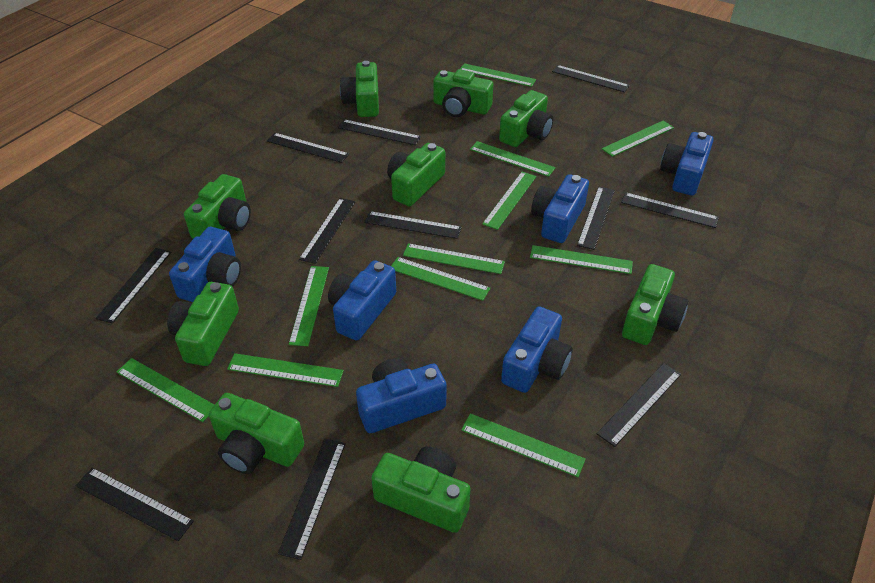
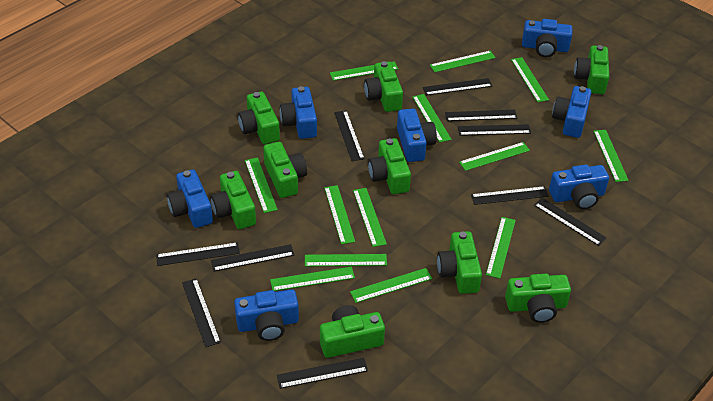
black ruler: [76,467,194,541] [96,248,171,324] [267,133,349,163] [278,439,346,560] [299,198,355,264] [338,119,421,145] [364,211,462,239] [552,65,630,92] [577,186,615,250] [597,363,681,447] [621,192,719,228] = 11 -> [156,242,240,266] [182,278,221,347] [211,244,294,271] [277,358,368,389] [334,110,365,161] [423,78,492,96] [445,110,517,121] [458,124,531,136] [471,186,549,205] [534,198,607,246] = 10
blue camera: [169,227,241,302] [328,260,396,341] [356,358,447,433] [501,306,573,393] [531,174,589,243] [660,132,713,196] = 6 -> [167,169,213,228] [234,289,299,341] [280,86,317,139] [397,108,437,162] [522,19,572,57] [549,165,609,209] [552,86,592,138] = 7
green ruler: [117,358,214,422] [227,353,344,387] [289,266,329,346] [391,257,490,301] [403,243,505,274] [460,63,536,87] [461,413,586,477] [470,141,556,177] [482,172,537,230] [530,245,633,274] [602,121,674,157] = 11 -> [245,157,278,213] [270,267,355,291] [305,254,387,266] [324,185,355,244] [330,61,398,81] [350,268,432,303] [353,188,387,247] [412,94,452,143] [430,51,496,72] [459,142,530,171] [486,217,516,279] [511,57,549,102] [593,130,629,182] = 13

